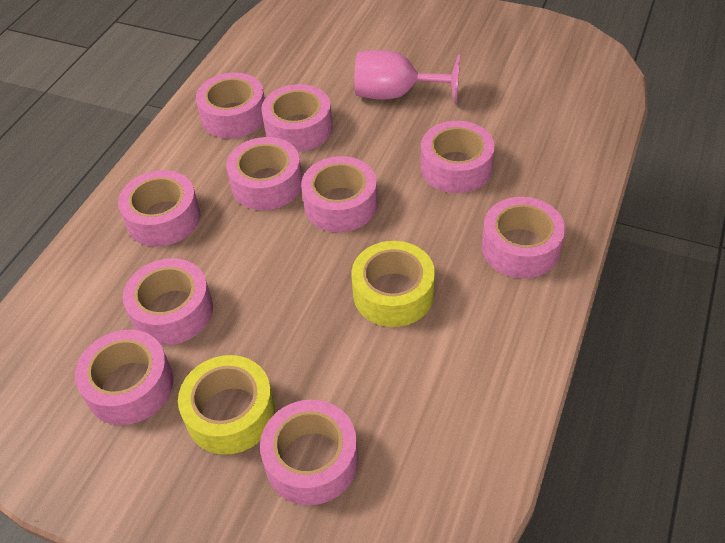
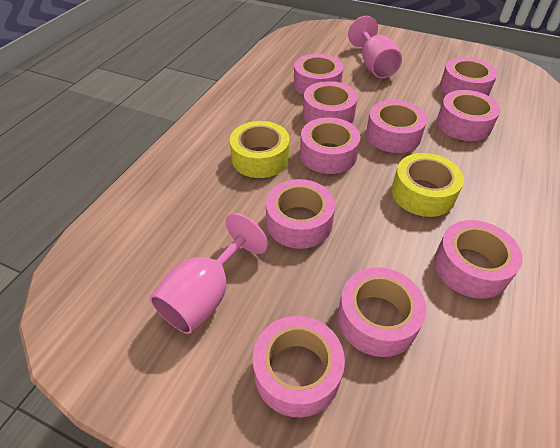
pink goblet: [354,50,460,103] = 1 -> [150,213,268,334] [348,16,402,78] = 2

